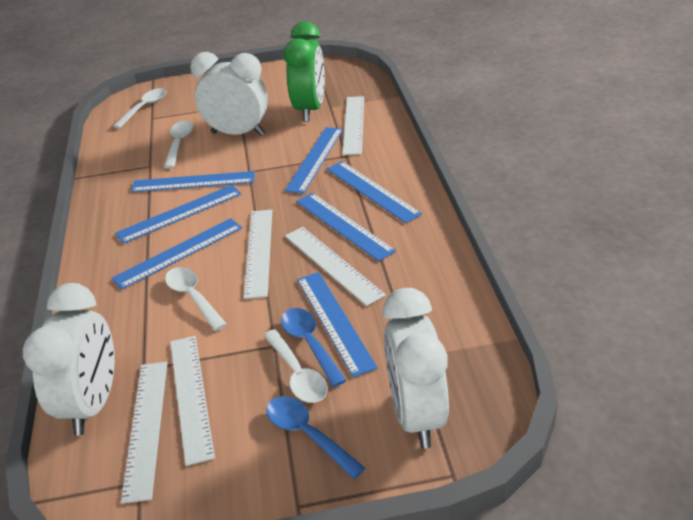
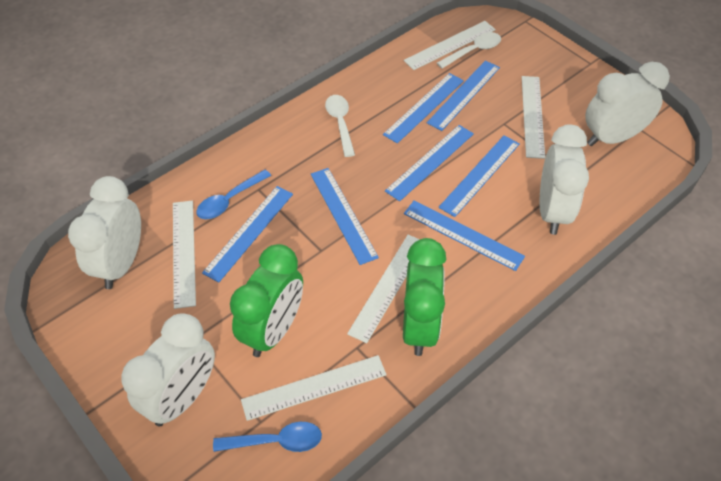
green clock: [284,21,325,122] = 1 -> [230,244,303,357] [403,238,446,356] = 2
white clock: [23,283,115,436] [190,52,268,136] [383,288,449,449] = 3 -> [68,176,141,289] [121,314,215,427] [540,124,589,235] [585,62,670,146] = 4
white spoon: [113,88,167,129] [164,121,194,169] [165,267,227,331] [263,329,328,403] = 4 -> [325,95,355,157] [437,32,501,69] = 2

